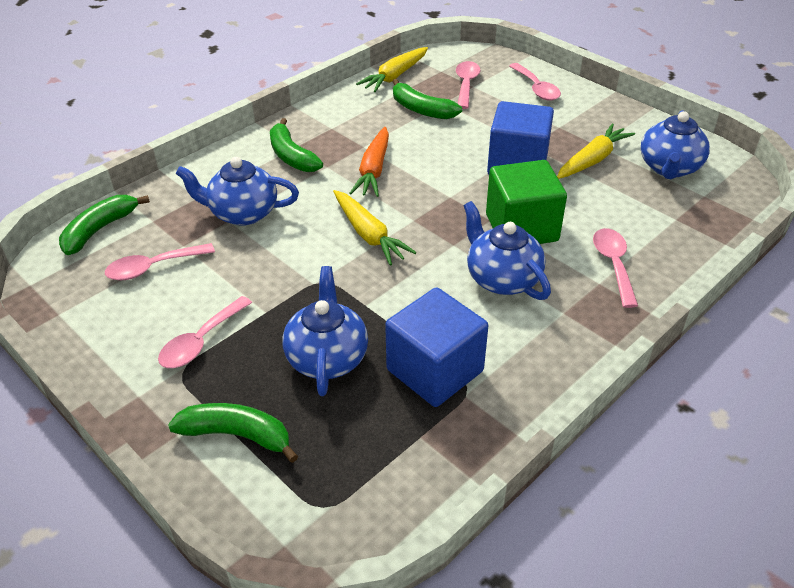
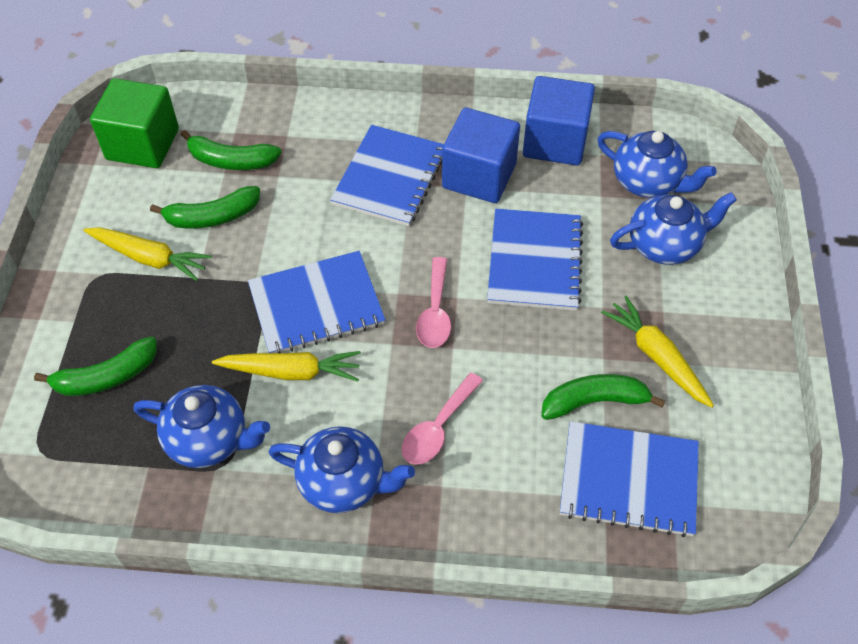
blue notebook: none = 0 -> [248,251,386,353] [330,125,444,226] [487,209,583,311] [560,421,699,537] = 4
orange carrot: [349,127,389,197] = 1 -> none = 0
pink spoon: [105,243,215,280] [158,296,252,368] [456,61,481,109] [509,63,561,101] [593,228,638,308] = 5 -> [402,373,483,464] [416,257,451,348] = 2

